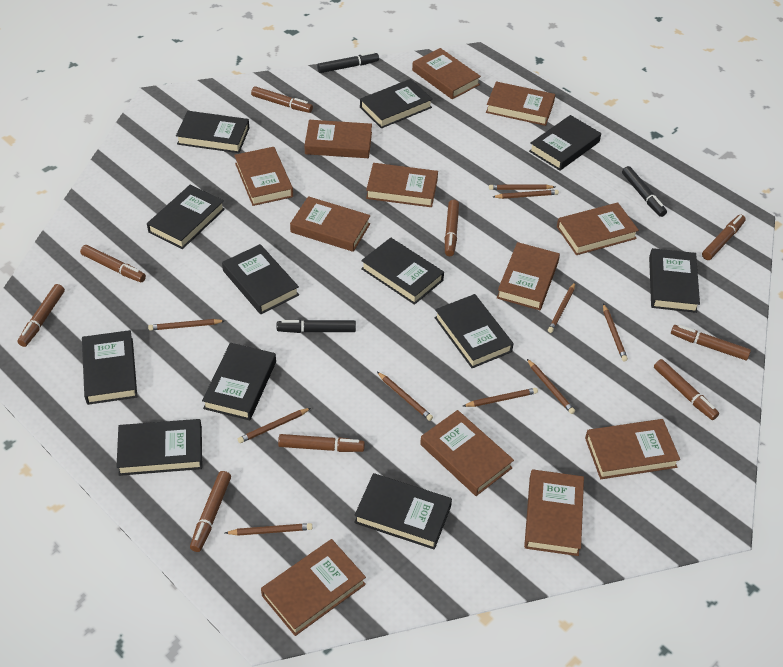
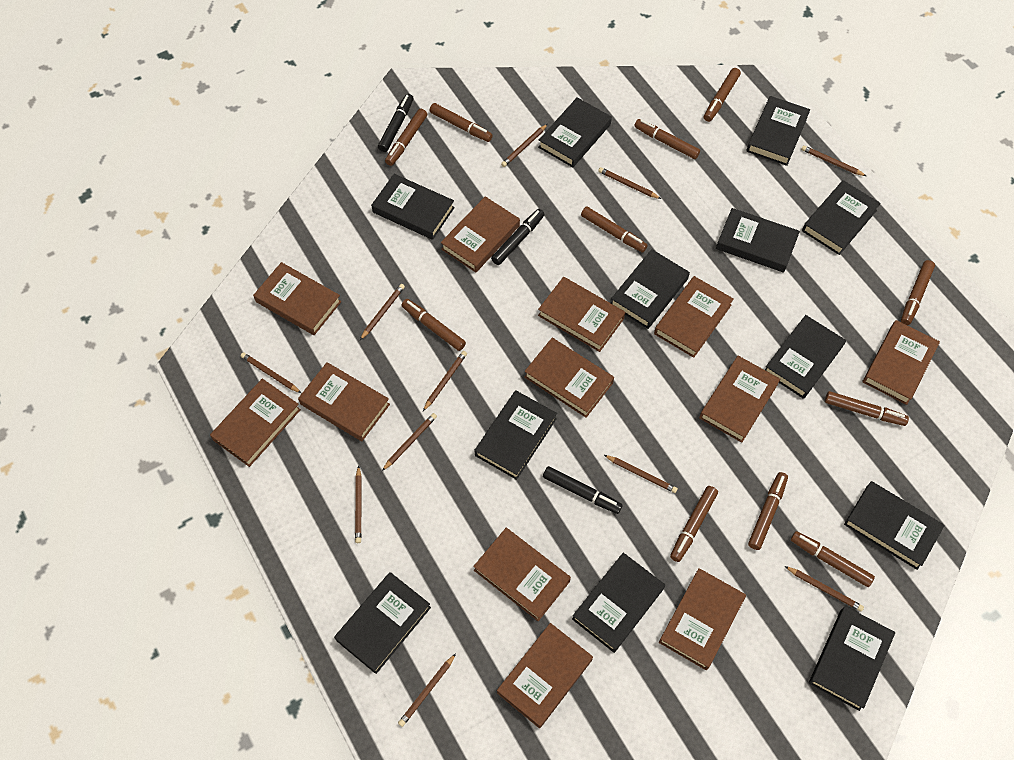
brown marker: [18,284,65,347] [80,245,146,282] [190,471,231,552] [251,86,313,113] [278,434,365,452] [445,200,459,256] [654,359,719,420] [671,325,751,360] [702,214,746,260] = 9 -> [385,109,427,166] [401,299,466,351] [429,103,493,142] [581,206,648,252] [634,119,700,159] [670,486,718,562] [704,68,741,122] [748,472,788,550] [791,531,875,587] [825,391,909,426] [901,260,935,325] = 11
brown pencil: [148,319,225,331] [225,523,312,536] [238,408,311,443] [377,372,433,421] [463,388,538,407] [489,185,555,190] [493,190,559,199] [527,359,575,414] [548,283,575,333] [603,304,628,361] = 10 -> [241,352,301,393] [355,465,362,543] [360,284,405,340] [382,413,437,471] [398,654,456,727] [423,351,467,411] [501,124,548,167] [598,167,661,199] [604,455,678,493] [785,566,864,612] [801,145,866,176] = 11

